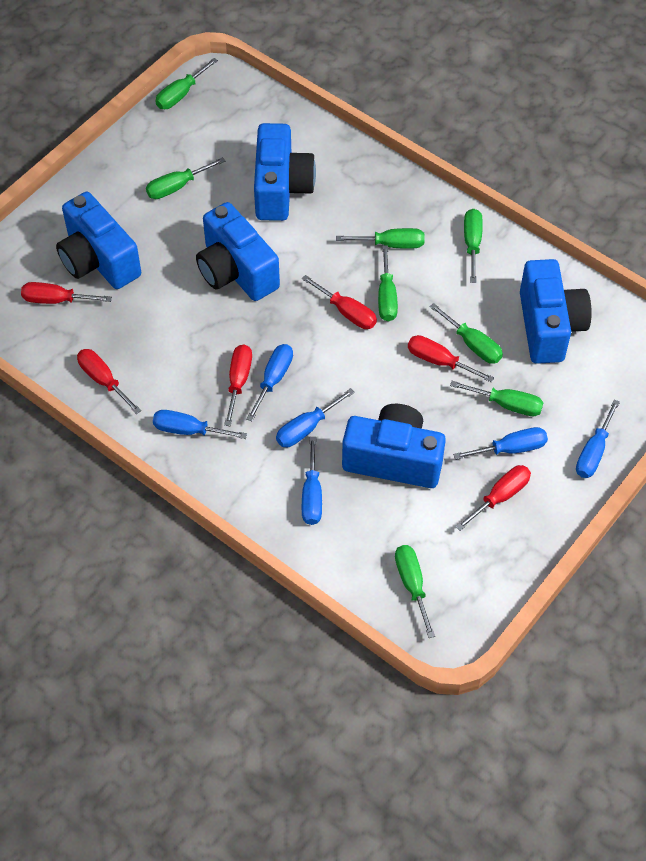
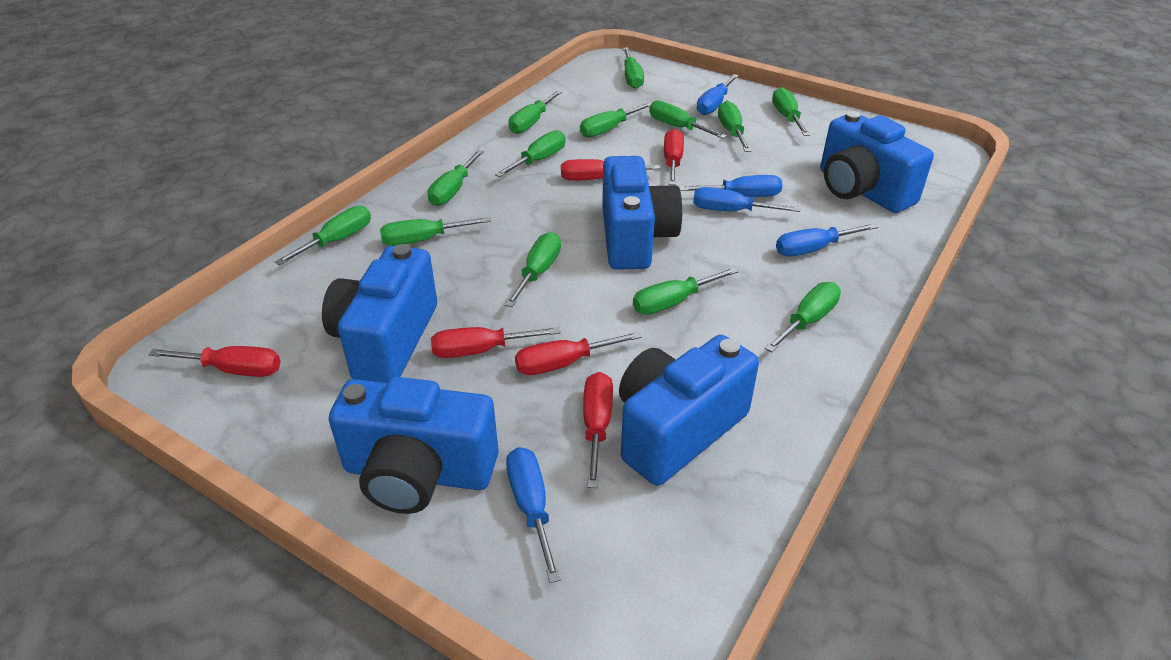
blue screwdriver: [153,410,247,439] [247,344,293,421] [276,388,355,447] [302,437,322,525] [453,427,548,460] [576,399,620,478] = 6 -> [506,447,561,583] [679,175,783,197] [693,187,800,212] [697,74,739,115] [776,223,878,256] = 5
green screwdriver: [146,157,225,199] [155,58,218,109] [336,228,425,249] [378,245,398,321] [395,545,435,638] [430,303,503,364] [450,381,544,416] [464,209,483,283] = 8 -> [275,206,371,265] [380,217,491,246] [427,150,484,206] [495,130,565,177] [505,232,561,307] [509,90,562,134] [580,102,652,138] [623,47,644,89] [633,267,739,315] [649,100,727,139] [718,101,751,152] [764,282,841,352] [772,87,810,136] = 13

